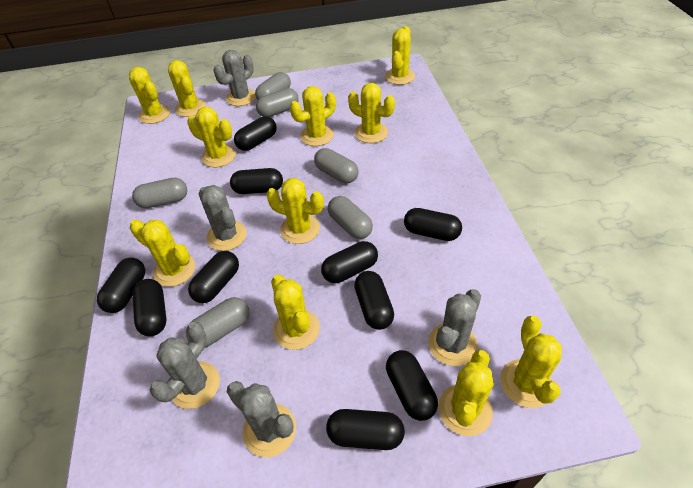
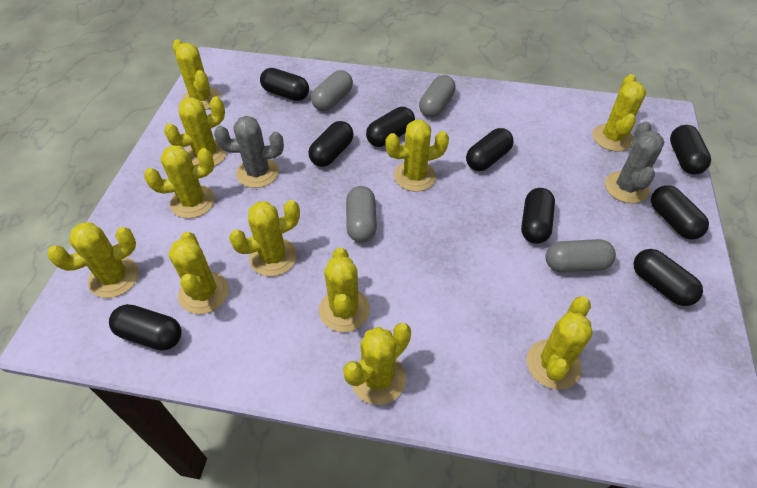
black capsule: [97,258,145,313] [132,279,167,336] [188,251,239,303] [230,168,283,194] [234,116,277,151] [321,241,378,283] [326,409,405,450] [354,271,394,330] [386,350,438,421] [404,208,462,241] = 10 -> [109,304,182,350] [260,68,309,101] [308,121,354,167] [366,107,415,147] [466,128,514,171] [521,188,555,244] [633,249,703,306] [651,185,709,239] [670,125,711,174] = 9
grey cactus: [149,322,220,409] [198,185,247,251] [214,50,256,106] [227,381,296,457] [428,289,481,366] = 5 -> [214,116,284,188] [605,121,664,203] = 2
grey capsule: [132,178,187,208] [186,297,249,348] [255,72,291,100] [256,88,299,117] [314,148,358,184] [328,196,373,239] = 6 -> [311,70,353,111] [346,186,377,243] [419,75,456,118] [546,239,616,273] = 4

